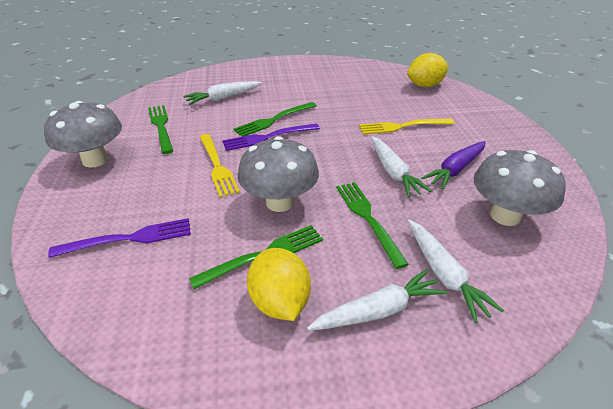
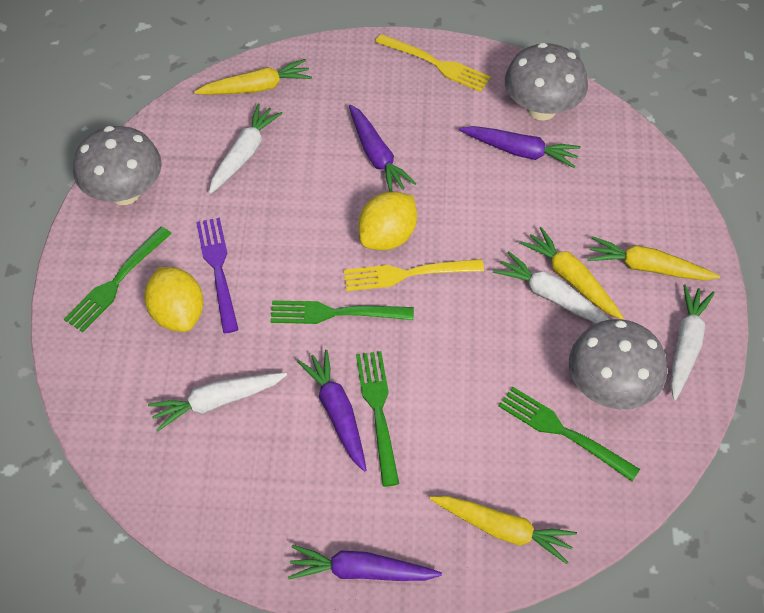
purple carrot: [421,141,486,190] = 1 -> [288,545,442,581] [297,350,367,472] [349,104,417,192] [459,126,581,168] = 4
purple fork: [48,218,191,258] [222,123,320,151] = 2 -> [196,218,239,333] = 1
yellow carrot: none = 0 -> [194,59,312,95] [430,496,577,564] [520,227,624,319] [587,237,720,280] = 4

